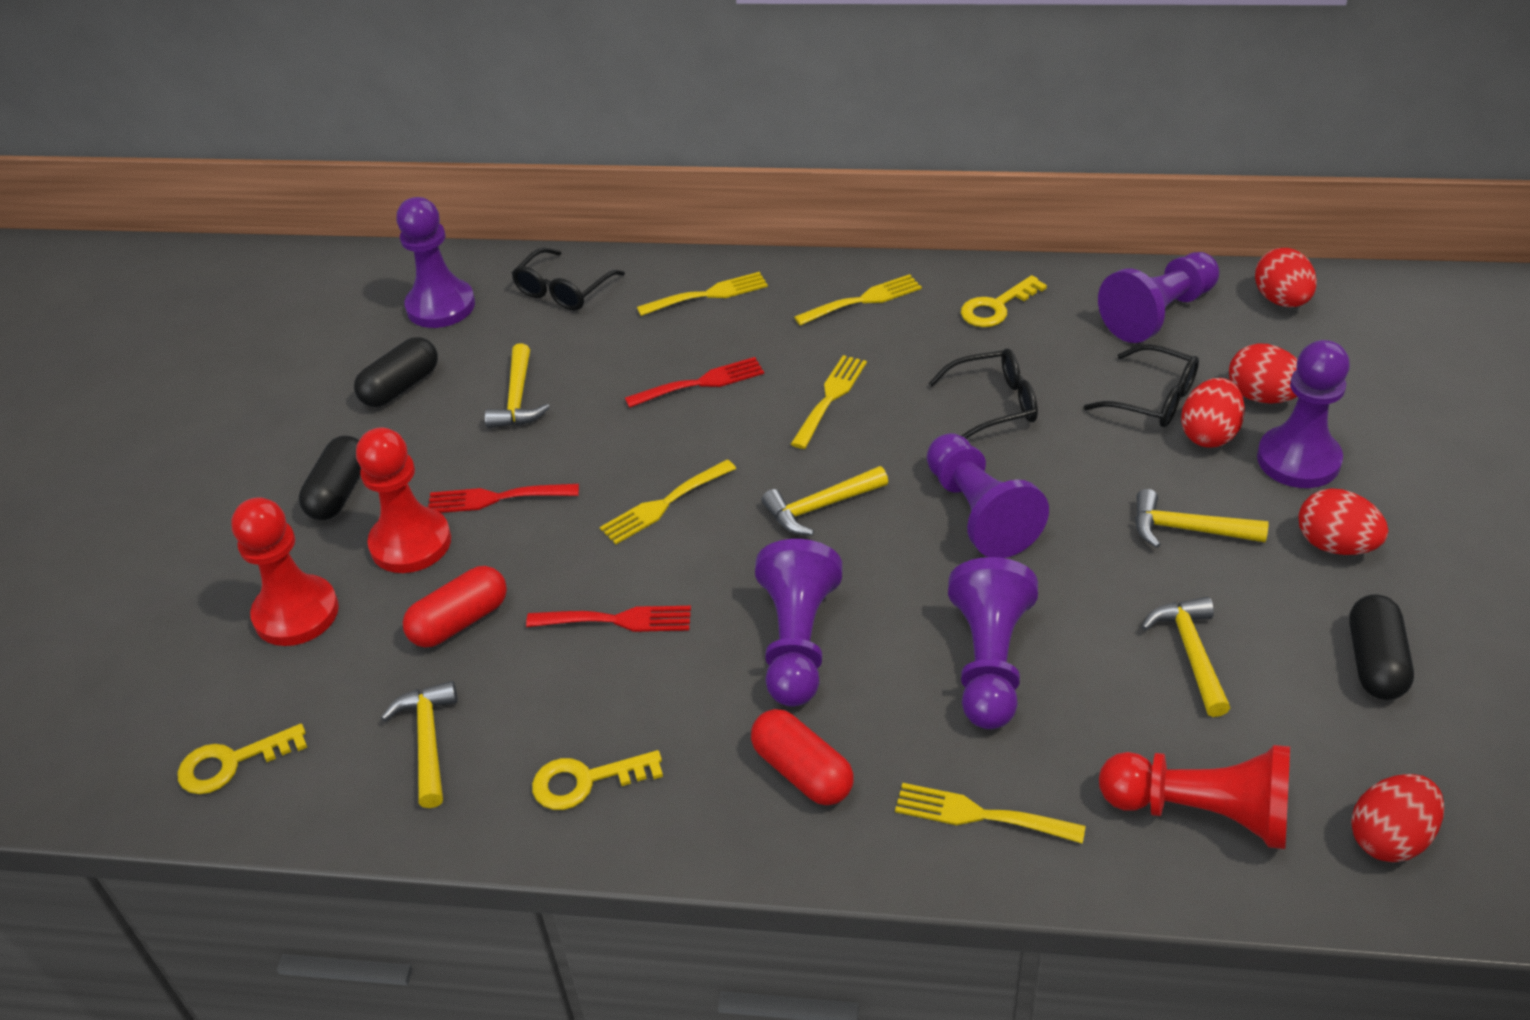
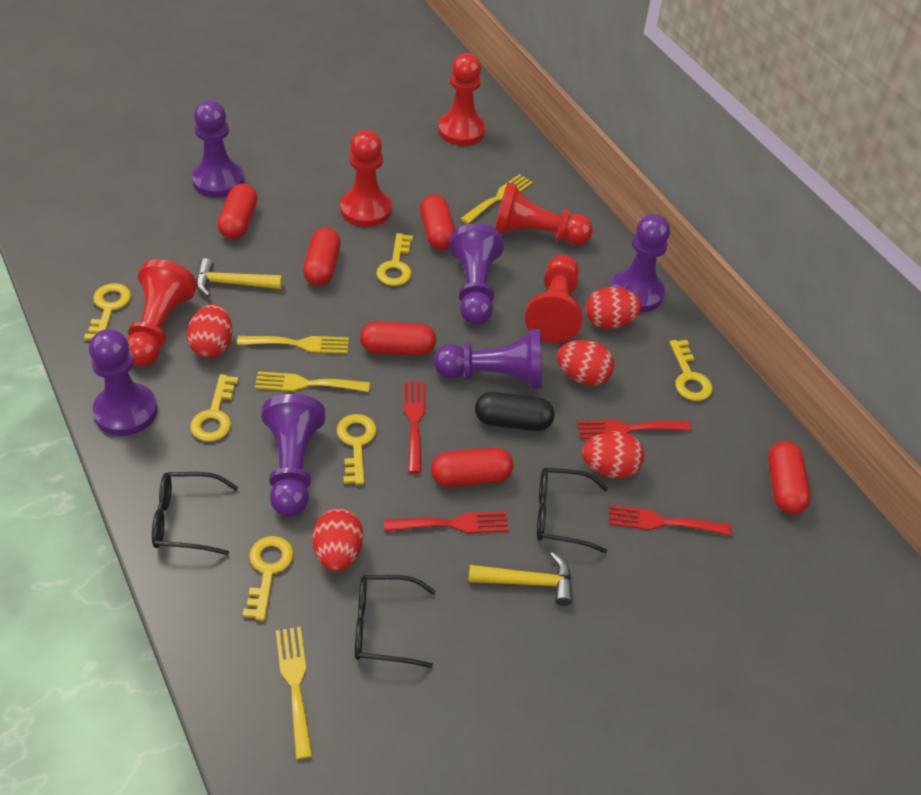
black capsule: [299,436,361,520] [354,337,438,407] [1349,594,1414,700] = 3 -> [475,392,554,431] = 1
red capsule: [403,566,507,647] [751,709,854,805] = 2 -> [217,184,257,239] [303,228,341,286] [360,321,436,356] [420,194,455,250] [431,447,513,487] [768,441,811,514] = 6
red fork: [428,484,579,513] [526,606,691,632] [625,357,764,408] = 3 -> [384,511,509,533] [404,381,425,473] [577,420,692,439] [609,505,732,536] = 4
red pawn: [231,497,339,646] [356,428,451,573] [1099,745,1290,849] = 3 -> [127,259,197,367] [340,130,392,227] [438,53,486,146] [494,182,593,245] [525,255,583,343] = 5
yellow fork: [600,460,736,544] [637,272,768,316] [791,355,867,449] [794,274,922,326] [895,783,1086,844] = 5 -> [237,336,349,354] [255,371,370,392] [276,627,313,759] [460,174,533,224] = 4
yellow hammer: [381,681,458,808] [485,343,550,429] [762,466,888,535] [1135,489,1268,548] [1142,597,1230,717] = 5 -> [196,258,282,297] [469,552,572,606] = 2
yellow key: [177,724,307,794] [532,750,663,810] [961,275,1047,327] = 3 -> [84,283,131,340] [190,374,239,442] [243,536,294,621] [337,414,377,485] [376,233,413,286] [670,340,712,401] = 6

